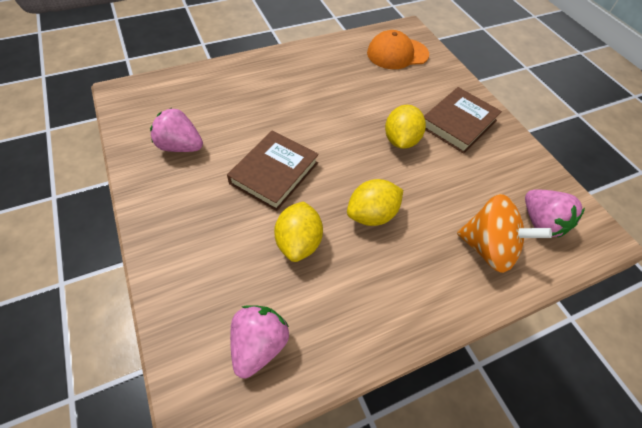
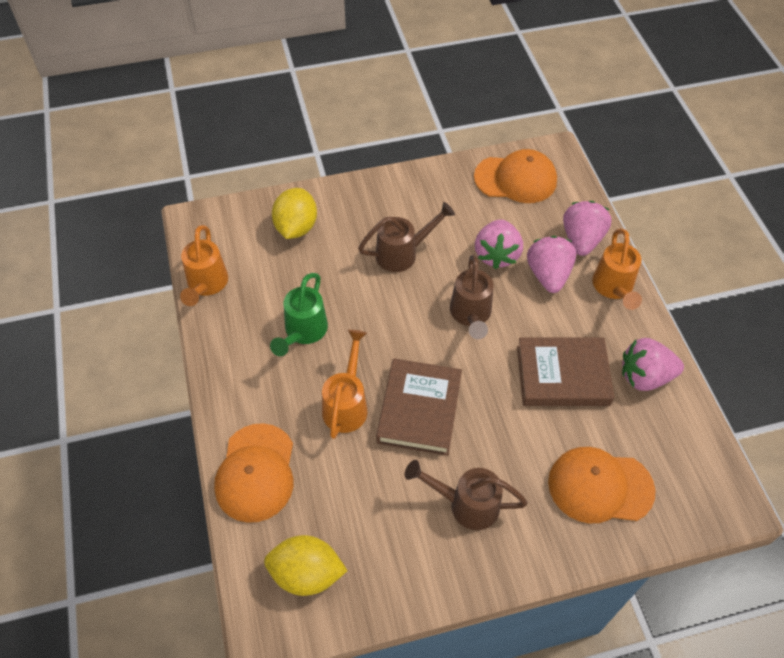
brown watering can: none = 0 -> [358,202,455,272] [405,460,528,530] [450,255,494,339] = 3
green watering can: none = 0 -> [270,273,328,356] = 1
orange cap: [367,30,429,69] = 1 -> [214,423,293,523] [474,149,557,203] [548,447,656,523] = 3
orange spinning top: [457,194,552,273] = 1 -> none = 0
orange watering can: none = 0 -> [180,225,228,306] [322,330,368,439] [592,229,642,310] = 3
pink strawberry: [150,108,203,152] [230,305,289,378] [525,189,585,237] = 3 -> [475,219,523,269] [527,236,576,293] [563,201,612,256] [622,338,684,391] = 4
yellow lemon: [274,201,323,262] [347,179,403,226] [385,105,426,149] = 3 -> [264,535,348,596] [272,188,317,239] = 2

